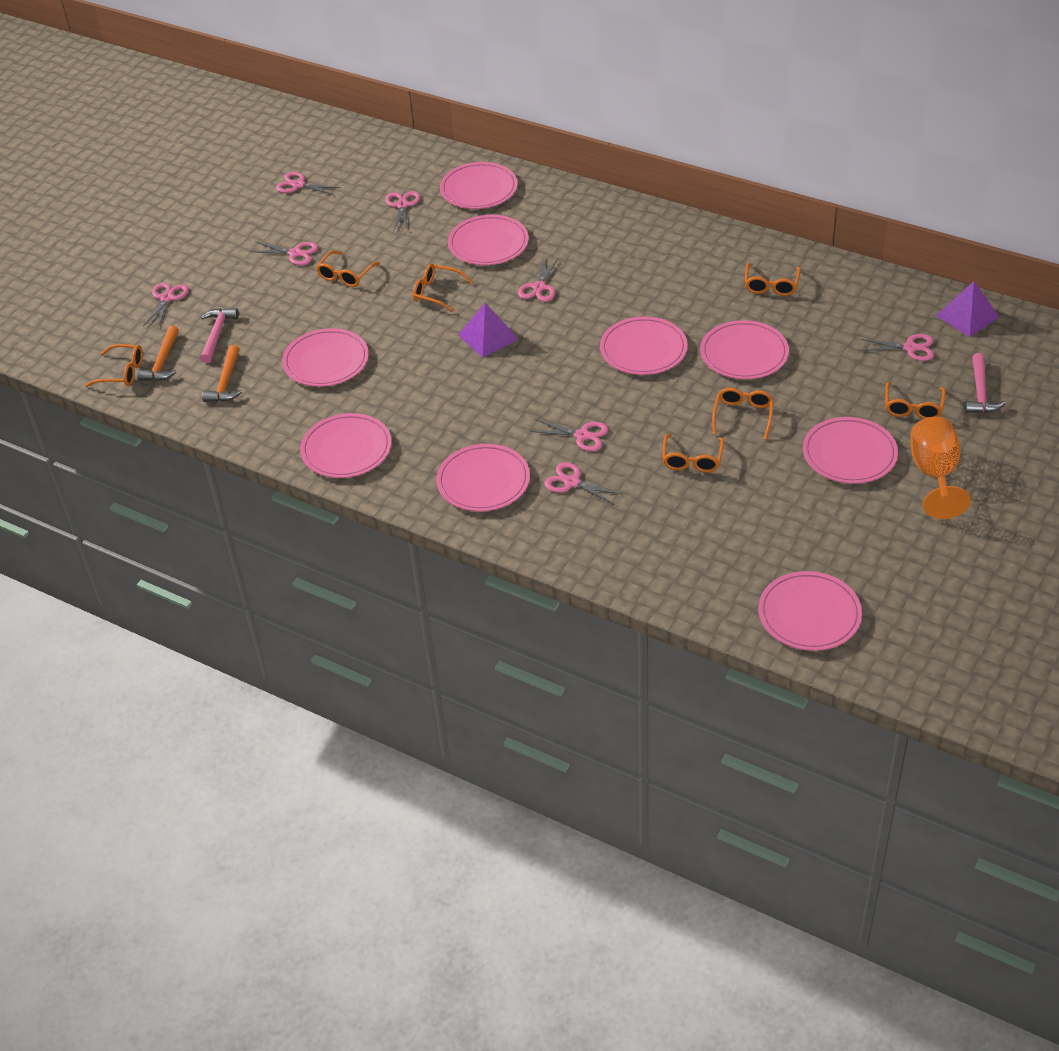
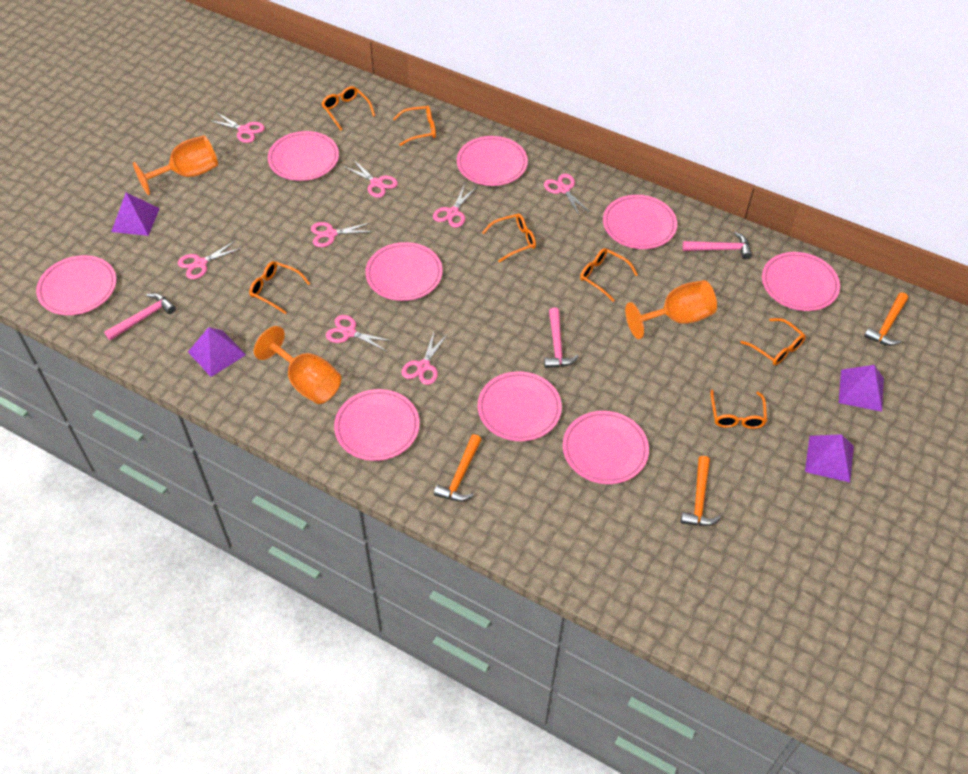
orange goblet: [911,417,971,519] = 1 -> [133,135,218,195] [254,326,341,404] [625,280,717,339] = 3
orange hammer: [137,325,179,381] [202,345,242,402] = 2 -> [434,434,482,501] [681,456,721,526] [864,292,908,346] = 3
pink hammer: [200,308,239,363] [965,353,1006,413] = 2 -> [104,293,176,341] [544,307,579,368] [683,232,752,259] = 3
purple pyramid: [458,303,518,357] [935,281,1000,337] = 2 -> [111,193,160,236] [188,327,246,377] [805,434,854,482] [839,365,884,412] = 4

